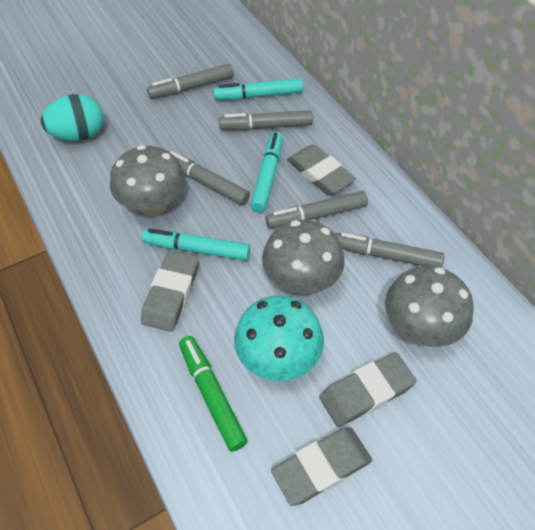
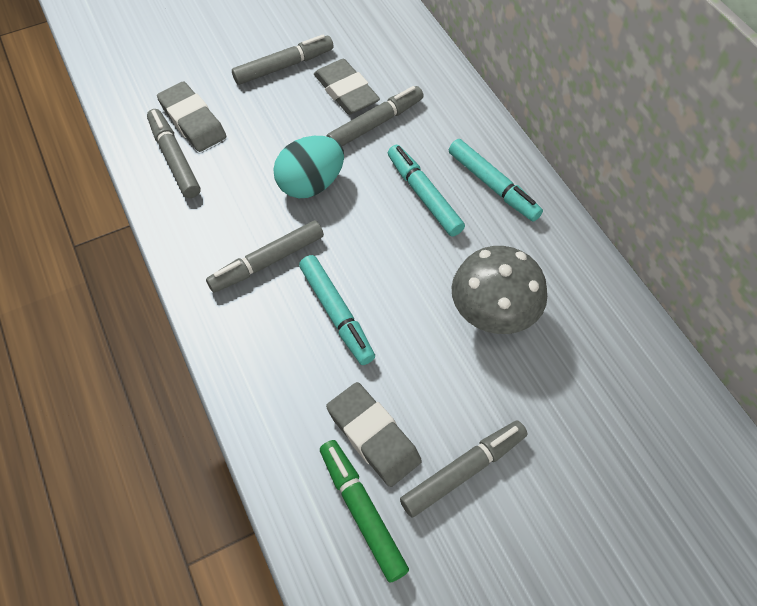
grey eraser: [141,250,199,332] [271,428,372,506] [287,144,356,195] [319,352,417,427] = 4 -> [157,82,226,152] [314,59,380,115] [326,382,422,487] = 3
grey mushroom: [110,145,185,216] [262,220,345,294] [385,266,474,347] = 3 -> [451,246,547,334] = 1
turquoise mushroom: [234,295,324,381] = 1 -> none = 0

